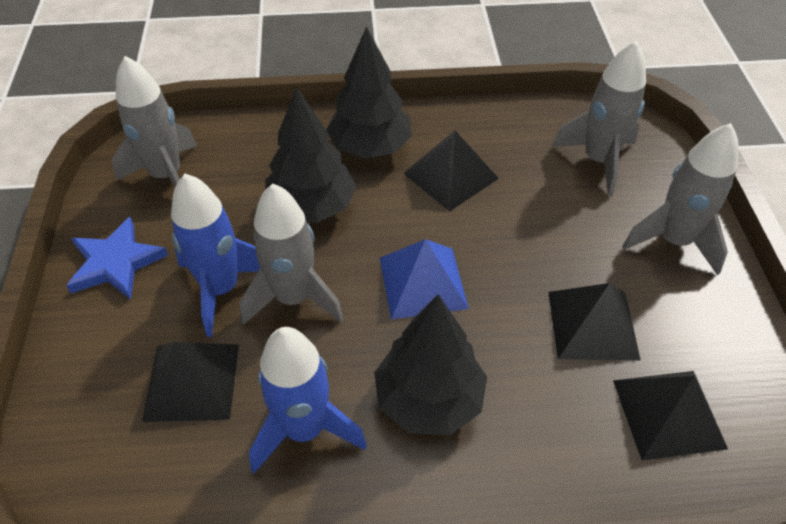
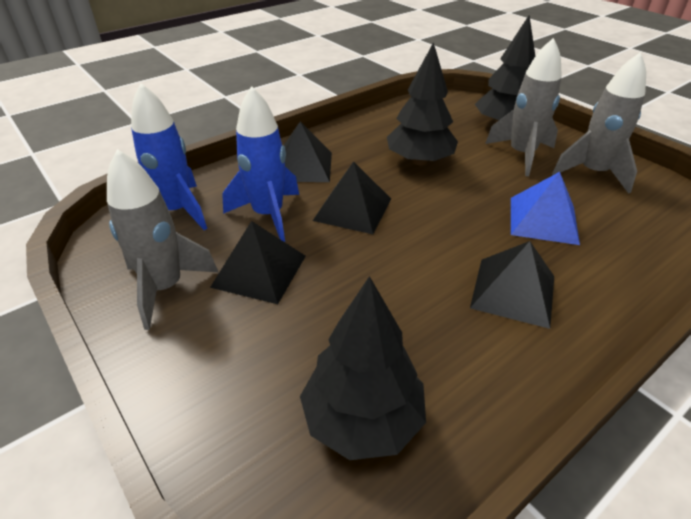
blue star: [66,217,168,300] = 1 -> none = 0
grey rocket: [112,56,197,187] [239,183,344,325] [552,41,646,197] [622,123,739,275] = 4 -> [107,149,218,330] [485,38,562,176] [552,52,646,194] = 3

